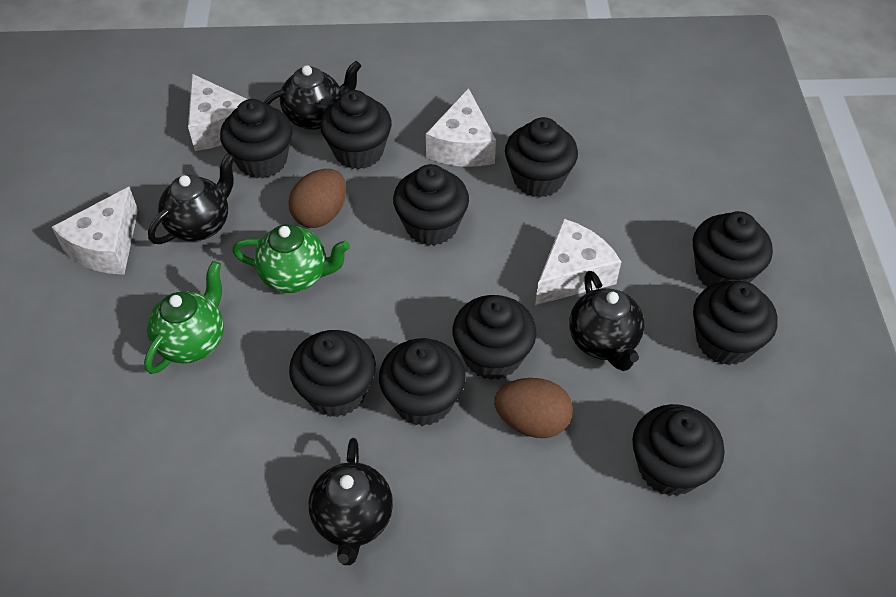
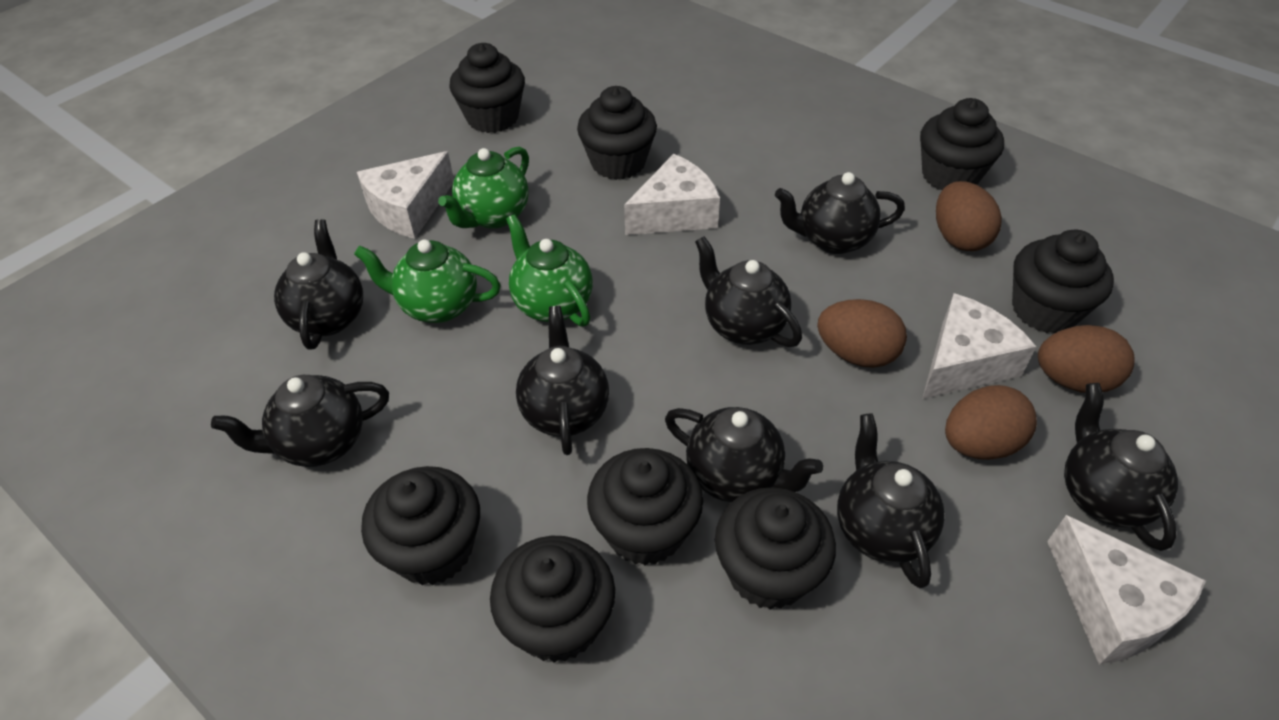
black cupcake: [220,99,293,179] [289,330,376,417] [320,90,392,170] [379,338,466,426] [393,164,469,246] [453,295,537,380] [505,117,578,198] [632,404,725,496] [693,211,773,287] [693,281,777,365] = 10 -> [361,466,480,585] [449,43,525,133] [490,536,615,663] [577,86,657,180] [587,448,703,566] [715,487,836,610] [920,98,1004,190] [1012,229,1114,333] = 8
black teapot: [148,153,235,244] [263,61,361,130] [309,438,393,565] [569,271,644,371] = 4 -> [211,375,389,467] [274,219,363,350] [516,306,609,455] [665,407,823,503] [695,236,802,347] [775,172,905,254] [837,414,945,588] [1064,383,1178,551] = 8
brown egg: [288,169,346,228] [494,378,573,438] = 2 -> [817,299,907,368] [936,181,1002,251] [945,385,1037,460] [1038,325,1135,393] = 4
green teapot: [144,261,224,374] [232,224,350,293] = 2 -> [354,239,501,323] [438,147,529,229] [506,214,593,327] = 3

